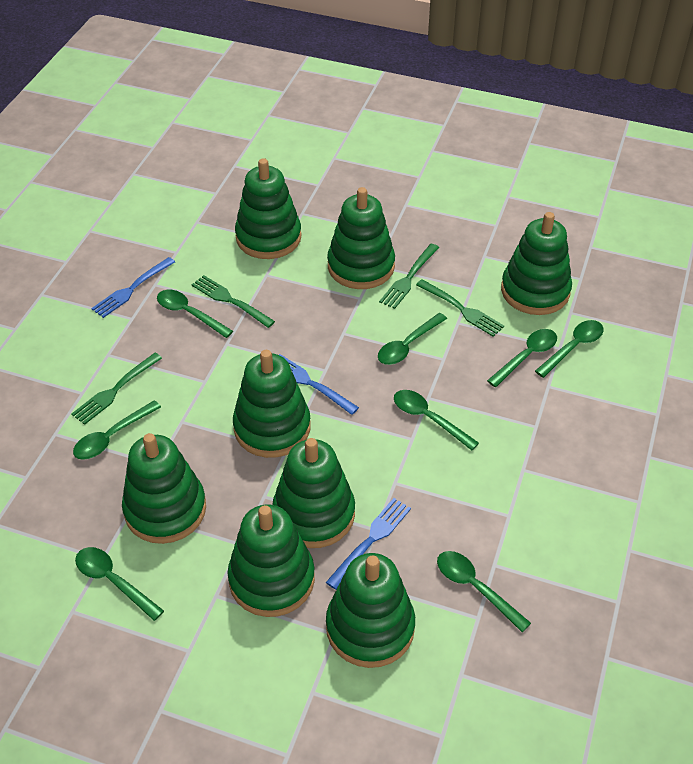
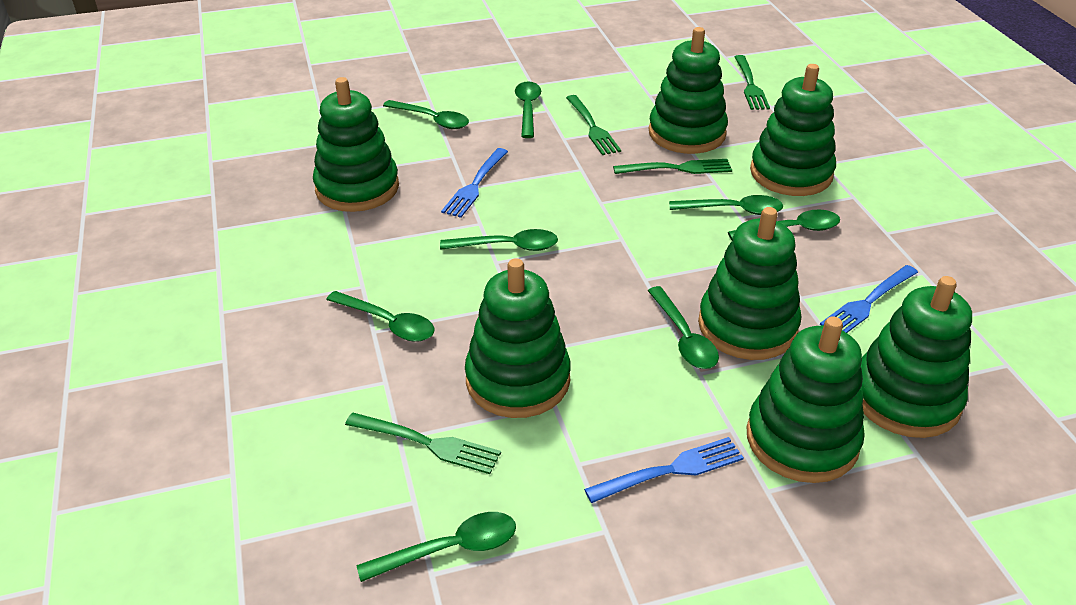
green stacking toy: [122,433,206,544] [227,504,315,617] [233,350,310,458] [235,158,302,259] [272,438,355,548] [326,553,415,668] [327,187,395,289] [501,212,572,315] = 8 -> [313,77,399,212] [465,258,571,418] [649,27,728,154] [698,207,801,360] [747,316,865,483] [750,64,836,196] [861,276,972,438] = 7

